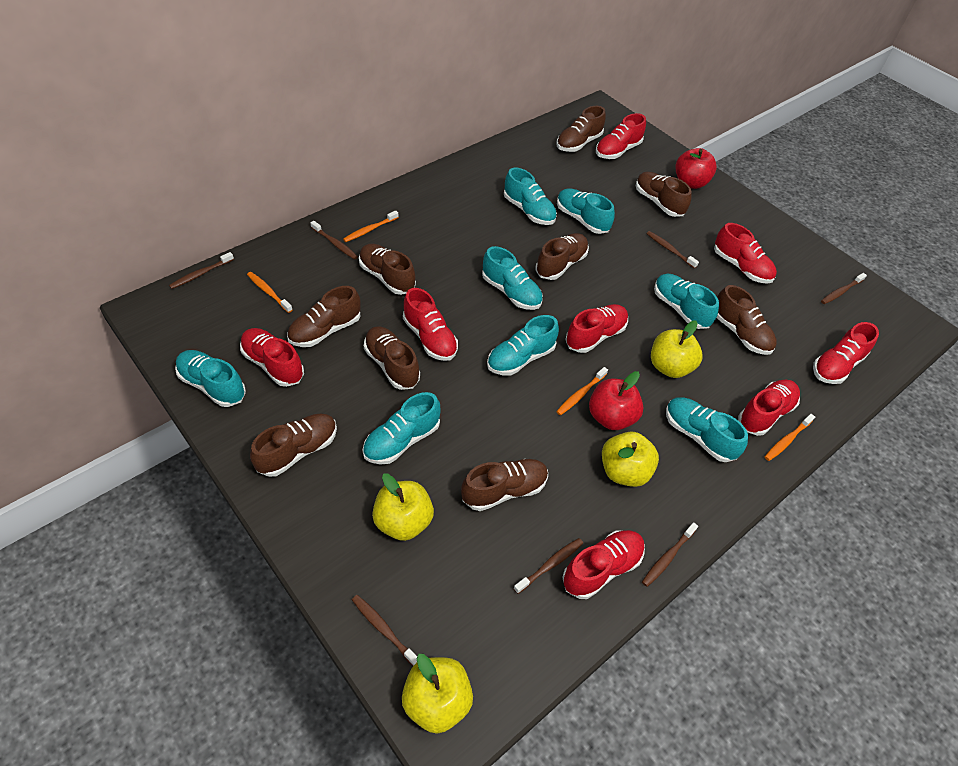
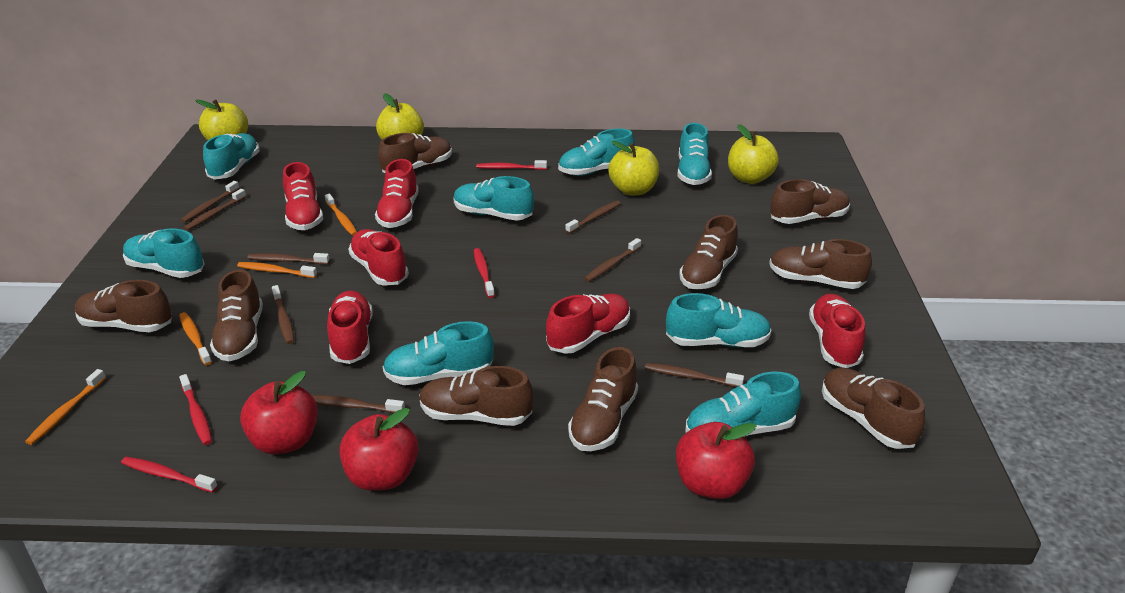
brown toothbrush: [169,252,234,289] [311,221,358,260] [352,595,417,666] [513,538,583,594] [642,522,698,587] [646,231,699,269] [821,273,867,304] = 7 -> [181,181,239,223] [184,189,246,231] [248,253,330,264] [272,285,294,344] [312,395,405,413] [565,201,621,234] [584,238,641,282] [645,363,744,387] = 8
red apple: [589,371,644,430] [675,148,717,189] = 2 -> [240,371,318,455] [339,408,419,491] [676,422,757,499] = 3
red shoe: [240,328,304,387] [403,288,458,361] [562,530,645,599] [565,304,628,353] [596,113,646,159] [714,223,777,284] [738,380,800,436] [813,322,879,384] = 8 -> [283,162,323,230] [327,291,373,364] [348,229,409,286] [375,159,419,228] [546,294,630,354] [809,294,866,368] = 6
red toothbrush: none = 0 -> [121,457,218,493] [179,374,212,445] [474,248,495,298] [476,160,547,170] = 4

